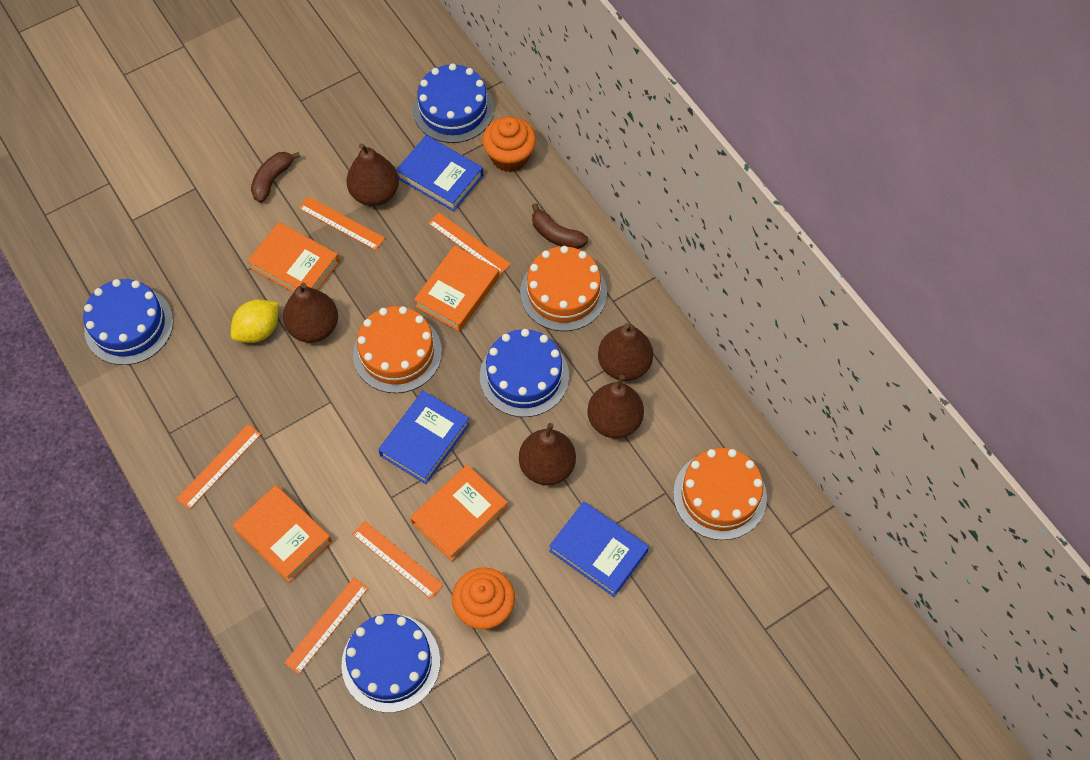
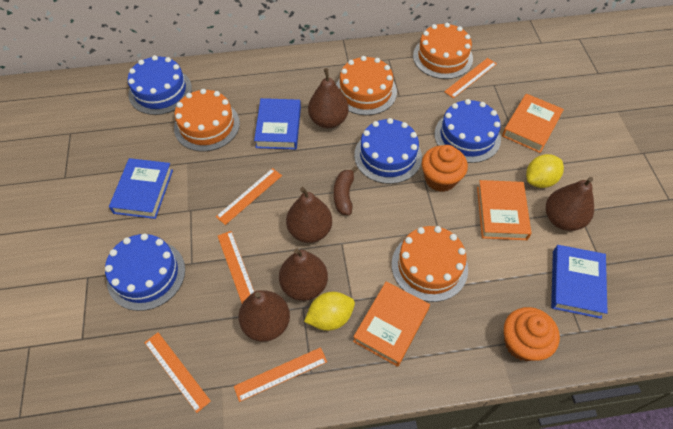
brown banana: [251,152,301,203] [532,203,588,249] = 2 -> [334,166,358,215] = 1
orange book: [232,485,332,582] [247,222,340,293] [410,465,508,562] [414,246,499,332] = 4 -> [353,281,430,367] [477,180,532,240] [502,94,564,153] = 3
orange cake: [353,306,442,393] [520,246,607,331] [673,448,767,540] = 3 -> [174,89,240,151] [336,56,397,115] [392,226,468,302] [413,23,473,79] = 4
yellow lemon: [231,299,279,343] = 1 -> [304,292,355,331] [526,154,564,188] = 2

